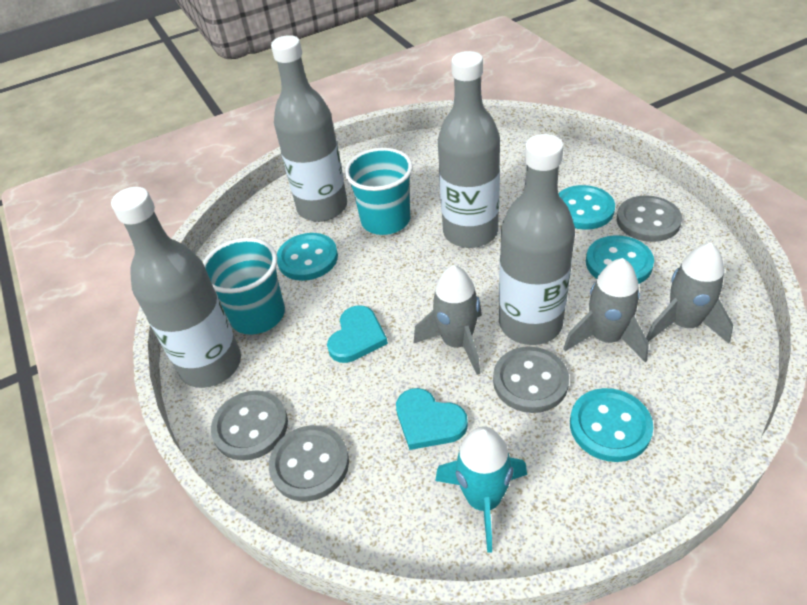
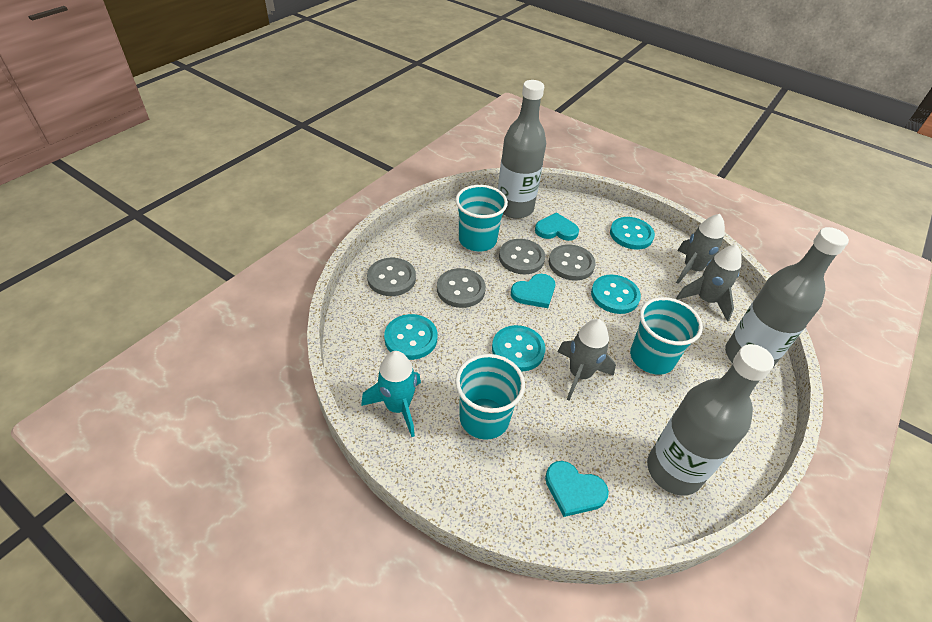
grey bottle: [111,187,241,388] [271,35,347,222] [438,51,500,248] [499,134,575,345] = 4 -> [498,80,546,219] [647,344,774,495] [725,227,849,369] = 3
turquoise cup: [203,238,285,335] [345,148,413,235] = 2 -> [455,354,525,440] [456,185,508,252] [630,297,703,375] = 3
turquoise heart: [327,305,388,363] [396,388,468,450] = 2 -> [511,274,555,308] [535,213,579,241] [545,461,609,517] = 3

